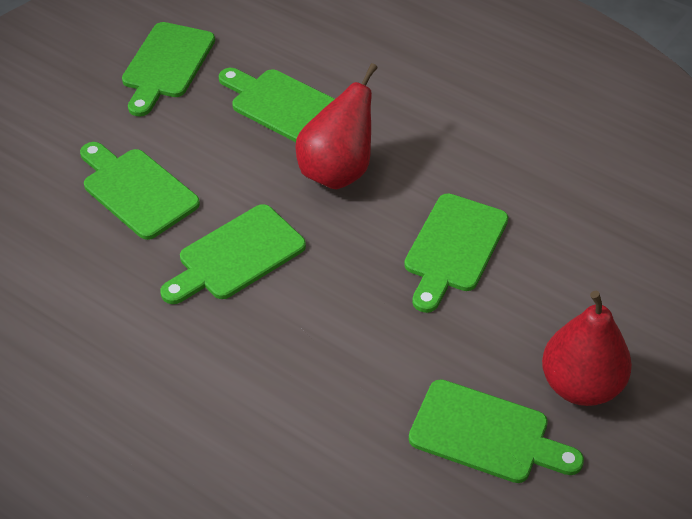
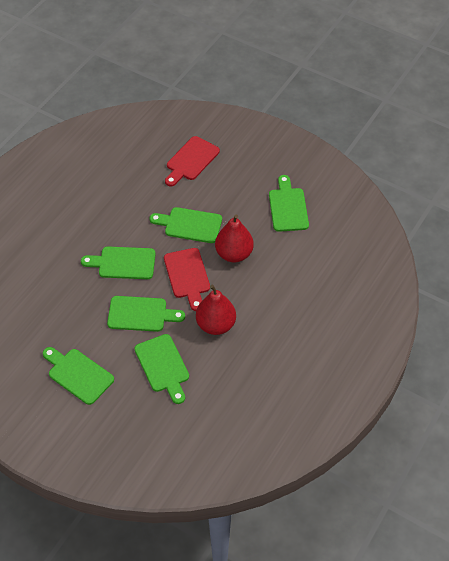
red cutting board: none = 0 -> [164,248,210,311] [165,136,220,186] = 2

